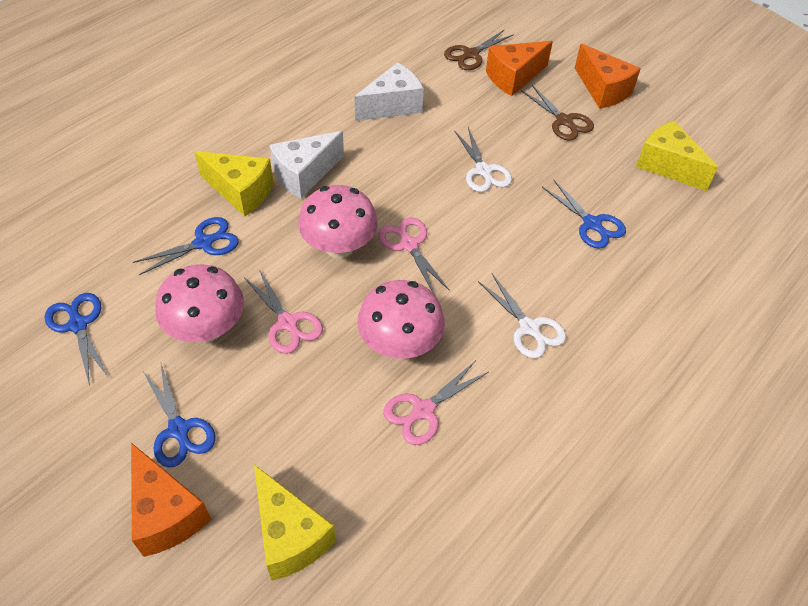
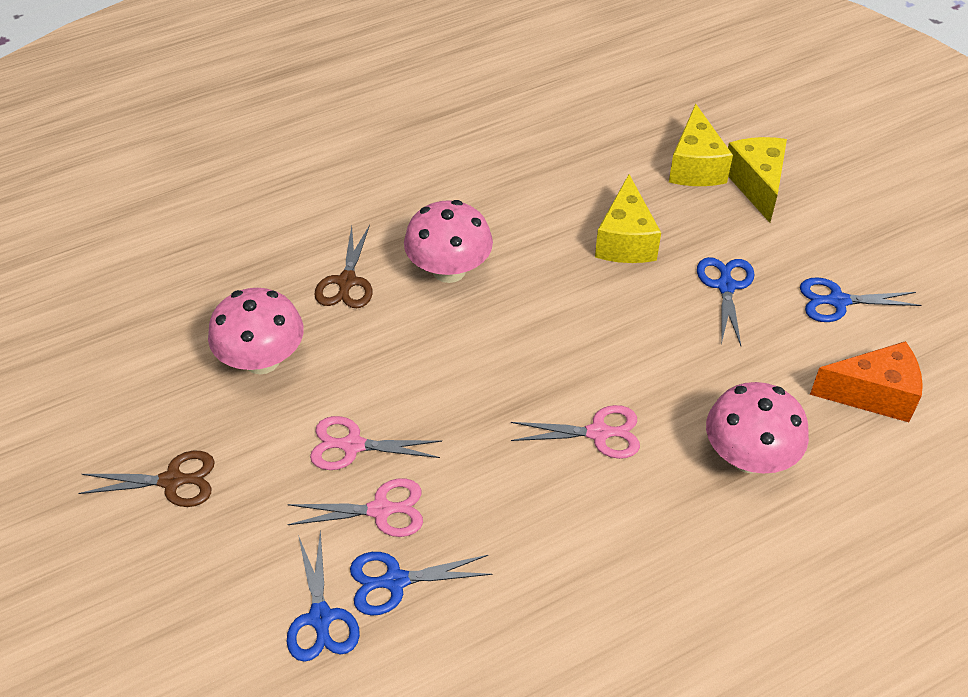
orange cheese: [131,443,211,557] [486,41,553,96] [575,44,641,109] = 3 -> [810,341,923,422] = 1
white cheese: [270,131,344,199] [355,62,424,121] = 2 -> none = 0
white scissors: [454,127,512,192] [478,274,566,359] = 2 -> none = 0

